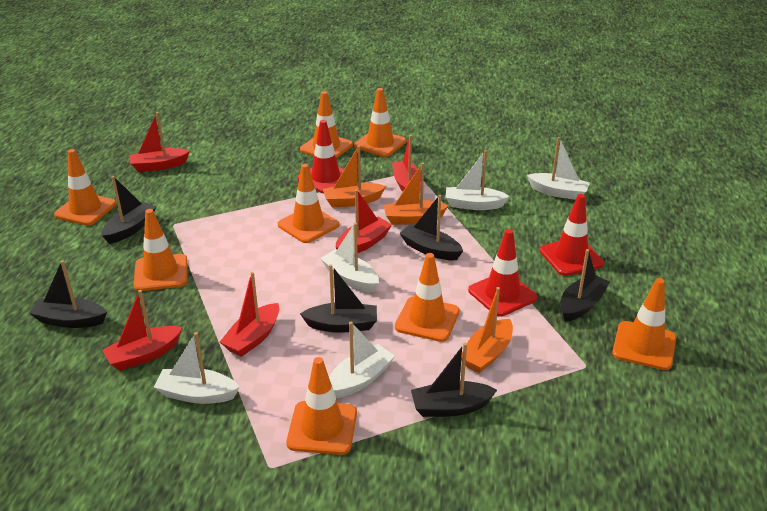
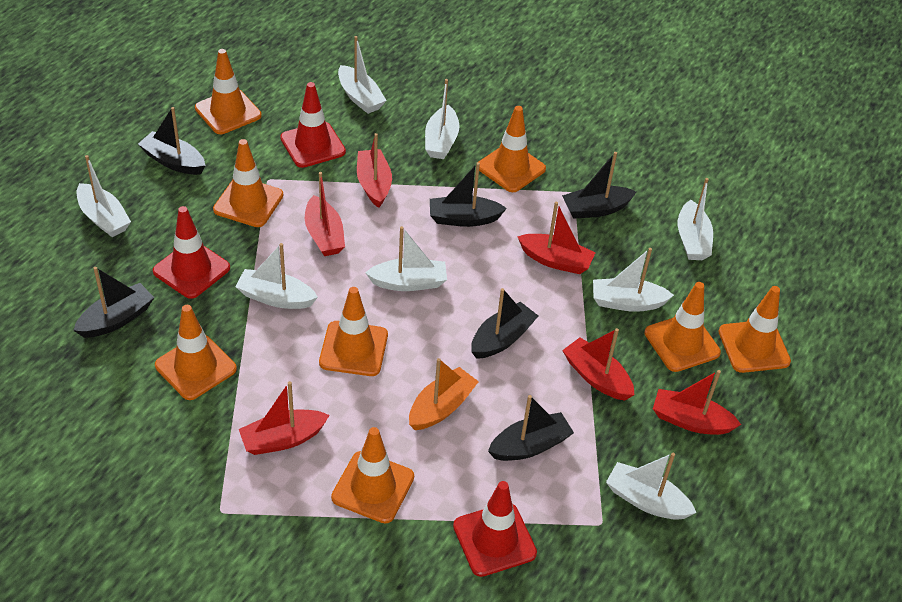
orange boat: [323,146,386,208] [383,163,449,225] [461,287,513,373] = 3 -> [409,358,479,430] = 1
red boat: [102,290,183,371] [129,112,190,172] [220,272,279,357] [335,189,392,253] [392,135,421,192] = 5 -> [239,381,330,455] [305,172,345,256] [357,133,392,208] [517,202,595,274] [562,328,634,401] [653,370,741,435] = 6
white boat: [154,332,240,404] [320,223,379,292] [329,322,395,398] [445,150,510,210] [527,137,590,200] = 5 -> [77,155,131,237] [235,243,318,309] [338,36,387,114] [365,226,447,291] [425,79,459,159] [593,248,674,312] [606,453,696,520] [678,178,713,260] = 8

